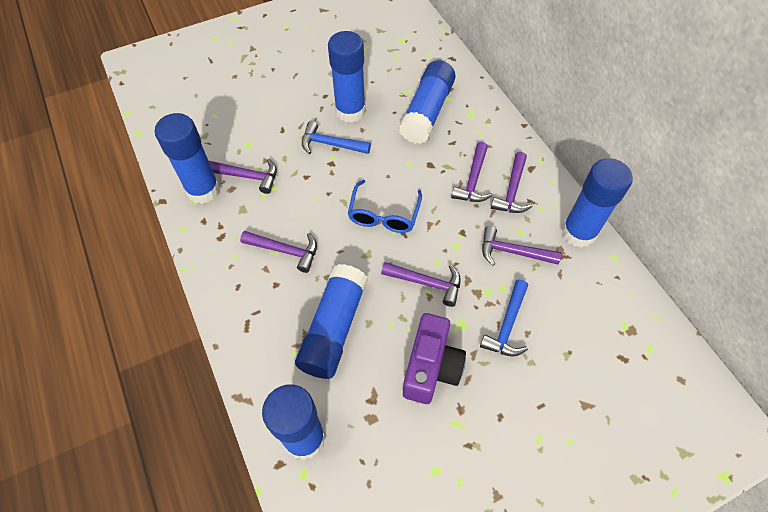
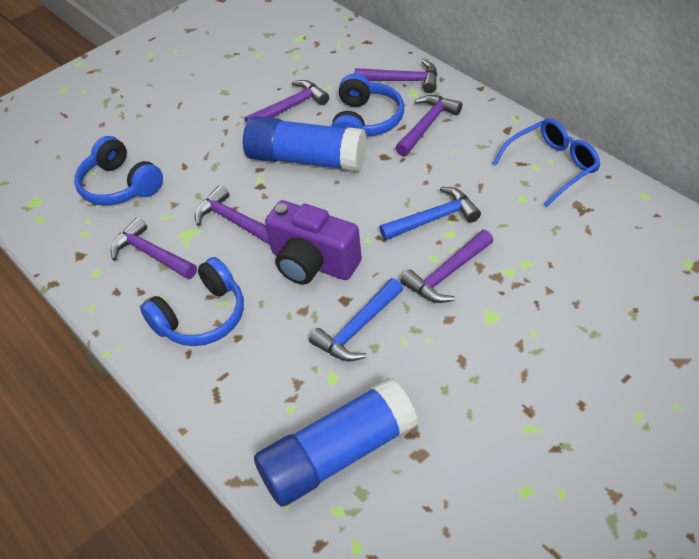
blue glue stick: [155,113,220,204] [262,384,326,460] [295,264,368,379] [328,31,366,123] [399,60,456,144] [561,158,633,248] = 6 -> [243,116,367,172] [254,378,418,507] = 2
blue headphones: none = 0 -> [74,136,163,205] [140,257,244,346] [332,74,404,137] = 3

